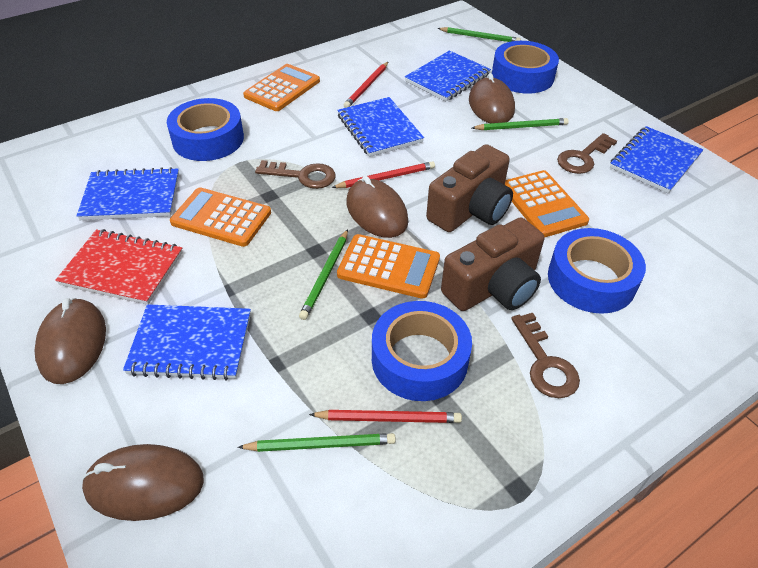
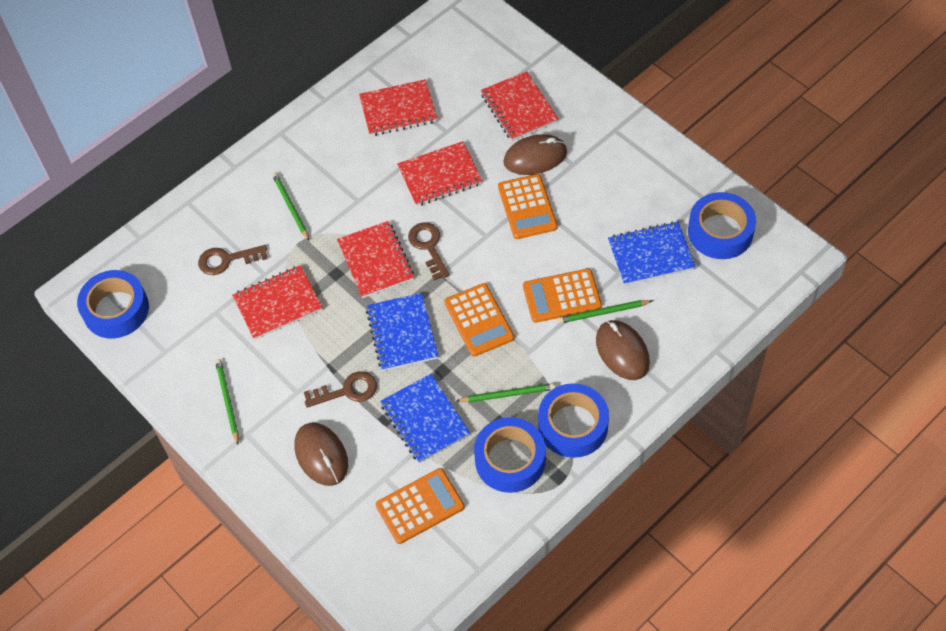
blue notebook: [77,167,179,220] [123,304,251,380] [337,97,424,157] [405,50,491,102] [610,126,704,193] = 5 -> [366,293,438,371] [380,374,470,463] [608,222,696,286] = 3
brown camera: [426,144,513,232] [441,217,544,311] = 2 -> none = 0
brown mouse: [34,298,106,384] [82,444,204,521] [346,176,409,238] [469,73,515,123] = 4 -> [295,423,348,486] [503,134,567,175] [596,320,650,380] = 3
red notebook: [55,229,183,305] = 1 -> [232,265,323,340] [337,221,414,298] [359,79,437,136] [397,141,482,206] [481,71,558,141] = 5
red pencil: [309,410,462,423] [332,161,435,188] [344,62,388,108] = 3 -> none = 0

